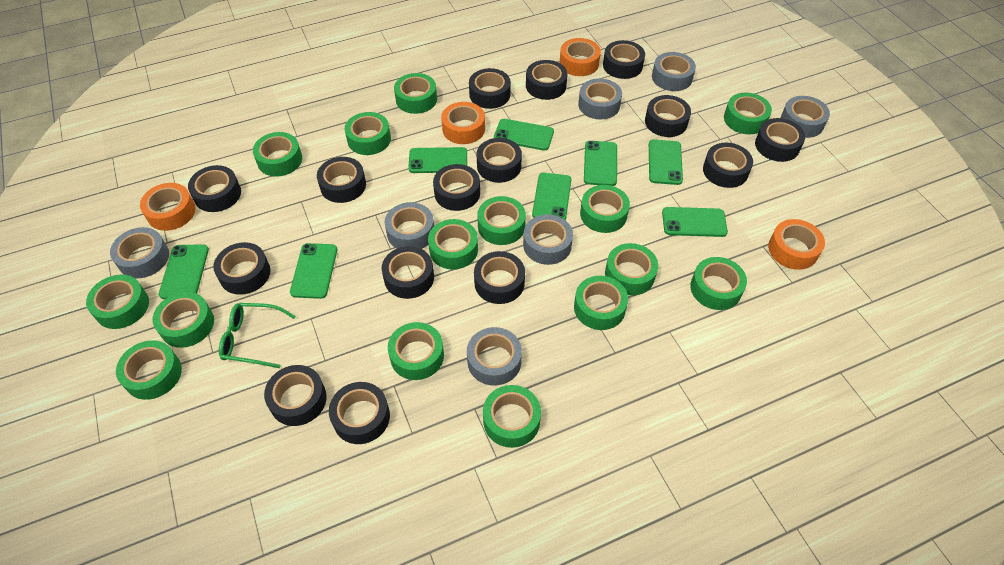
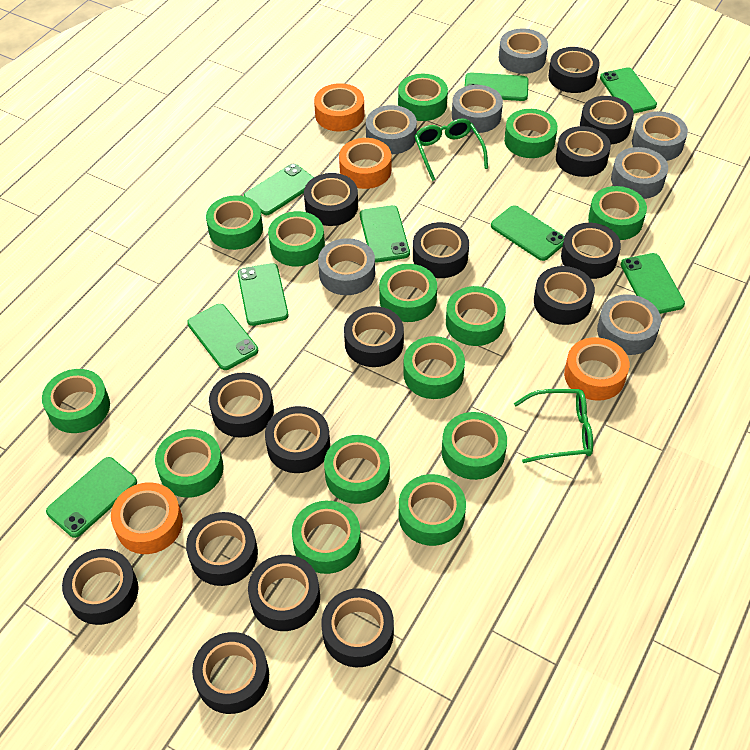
green glasses: [219,303,296,368] = 1 -> [414,118,488,181] [514,389,593,463] = 2
green phone: [159,244,209,299] [290,243,337,299] [408,147,467,173] [494,119,554,151] [532,173,571,220] [584,141,617,186] [649,140,683,185] [662,207,728,237] = 8 -> [46,457,137,538] [187,304,258,370] [238,263,289,326] [244,164,314,215] [360,205,410,263] [464,72,529,101] [491,205,565,261] [600,67,657,114] [620,253,685,314] = 9
green tape: [86,275,149,329] [116,340,182,400] [152,292,214,348] [253,132,302,176] [345,112,391,155] [388,322,444,380] [394,73,437,114] [428,219,478,270] [477,196,526,245] [483,385,541,448] [574,276,628,330] [580,185,630,233] [605,243,658,295] [690,257,747,310] [724,93,772,134] = 15 -> [42,369,110,433] [155,429,224,498] [206,195,263,250] [268,211,325,267] [292,501,361,574] [324,435,390,504] [379,264,437,322] [398,74,448,121] [399,474,466,546] [403,336,465,399] [442,412,507,480] [446,286,506,346] [504,109,558,158] [588,186,647,240] = 14

